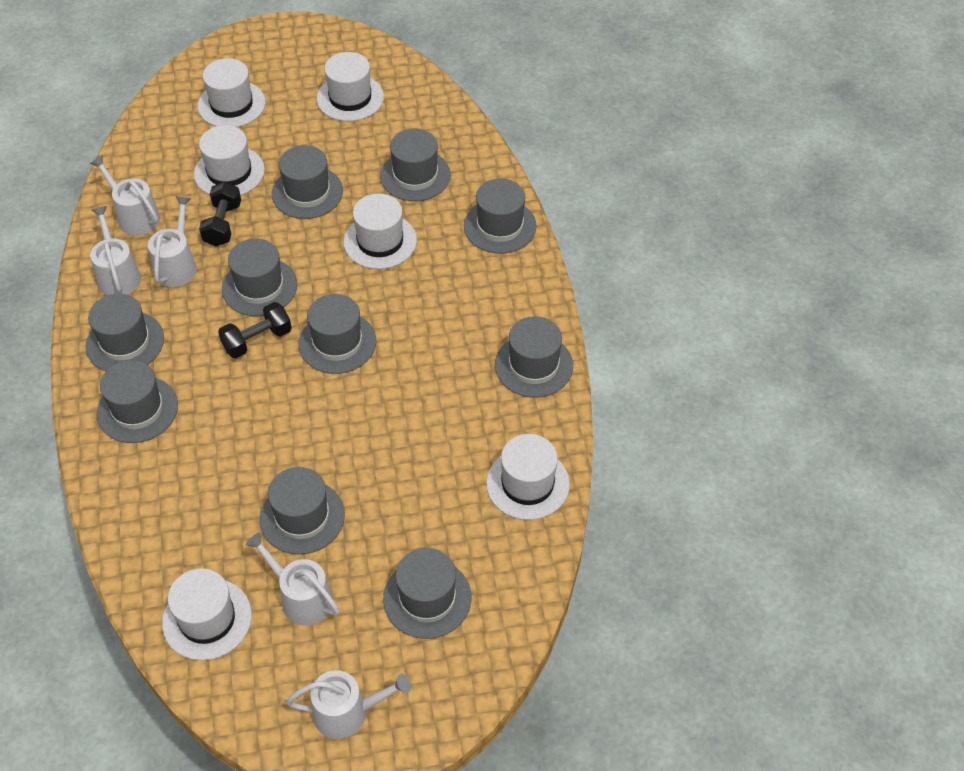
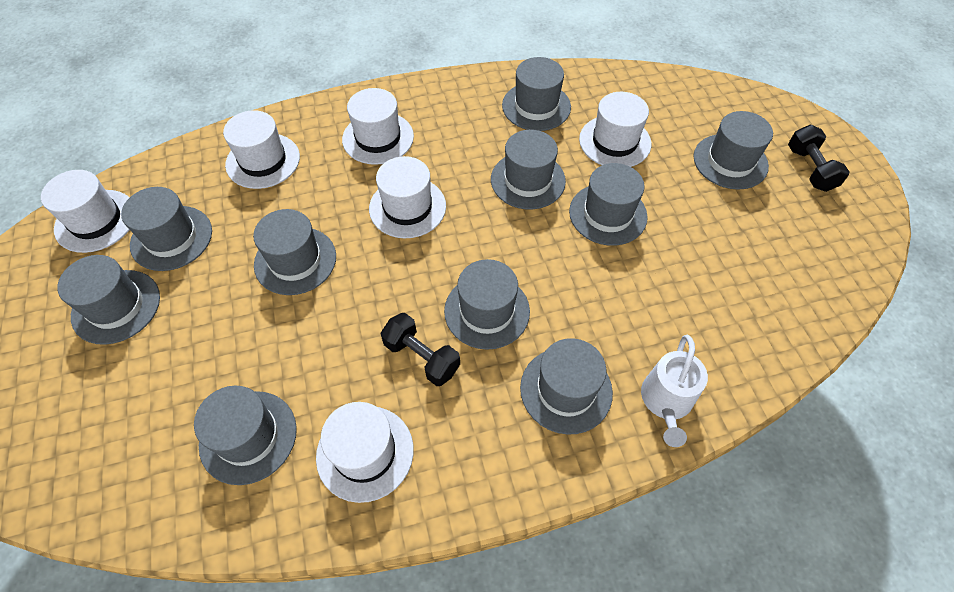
white watering can: [90,155,160,236] [90,206,141,295] [148,196,197,287] [246,532,340,626] [286,670,411,739] = 5 -> [641,335,708,447] = 1

